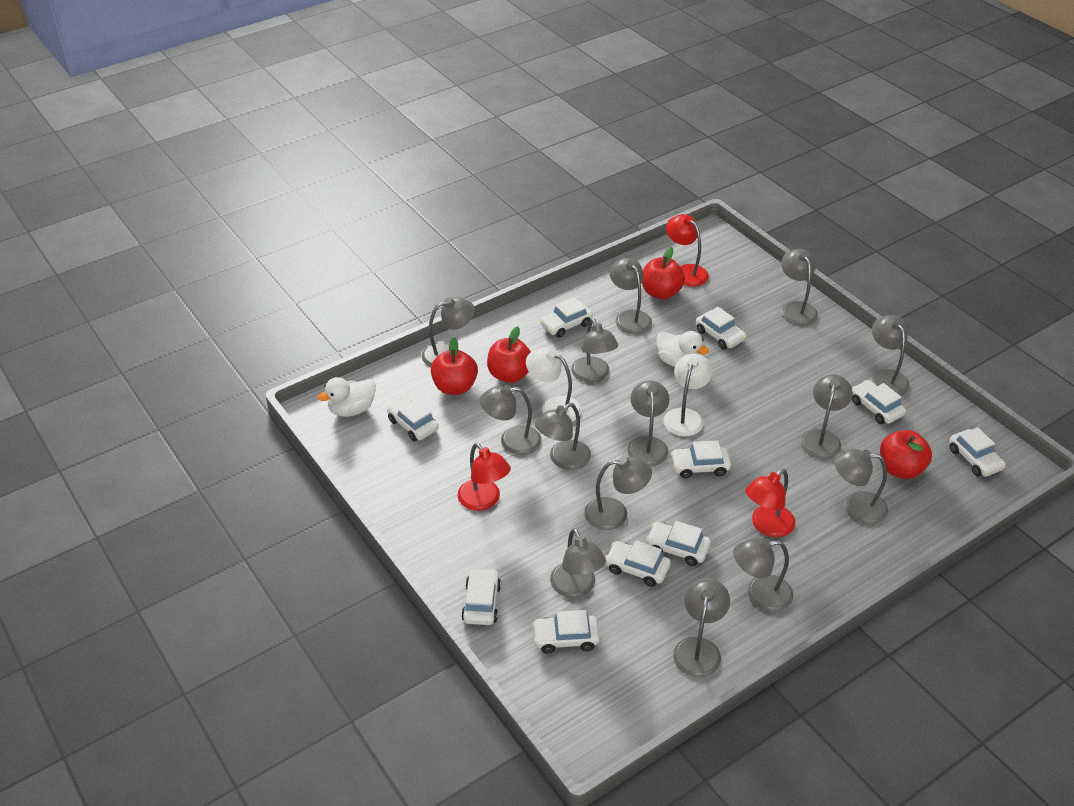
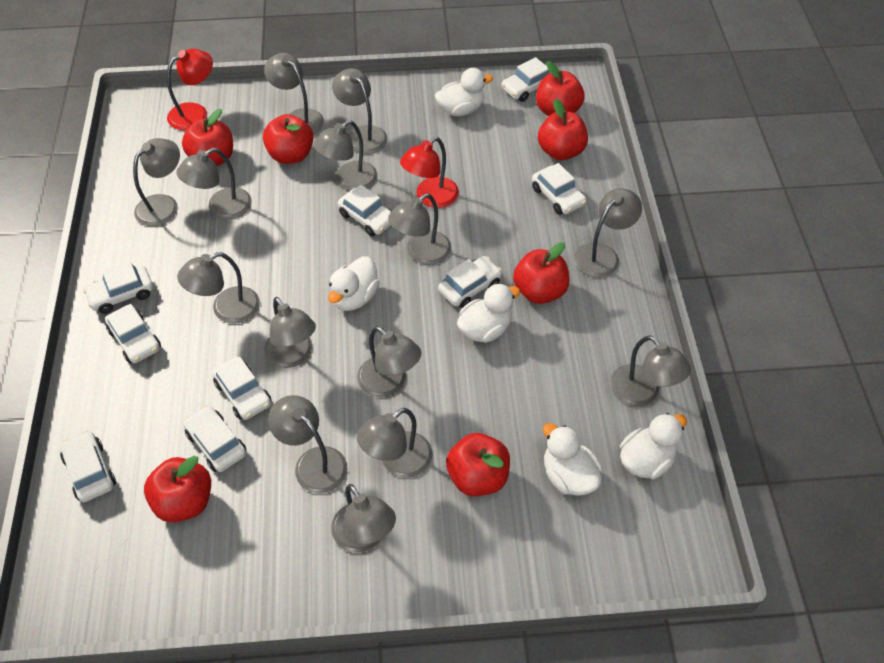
red apple: [431,337,478,395] [487,326,531,383] [642,247,685,299] [880,430,932,479] = 4 -> [144,456,211,522] [182,109,233,166] [263,114,314,164] [446,433,510,496] [513,242,569,304] [536,61,585,116] [538,99,588,160] = 7
red lamp: [458,443,511,511] [666,214,709,287] [745,469,795,537] = 3 -> [167,49,213,130] [400,137,459,208] = 2
white car: [387,397,438,441] [461,568,501,625] [532,610,600,654] [540,297,593,338] [605,540,671,587] [646,521,711,566] [671,440,731,478] [696,307,746,349] [852,380,906,424] [950,427,1006,477] = 10 -> [60,431,116,502] [83,262,153,314] [105,304,161,363] [183,406,247,472] [212,357,271,420] [338,185,392,236] [438,256,502,308] [501,57,550,102] [532,163,586,215] = 9
white duck: [318,377,376,417] [656,331,709,367] = 2 -> [328,257,380,311] [435,68,493,116] [457,283,520,343] [543,423,602,496] [620,413,687,479] = 5
white lamp: [526,347,582,422] [663,353,712,436] = 2 -> none = 0

